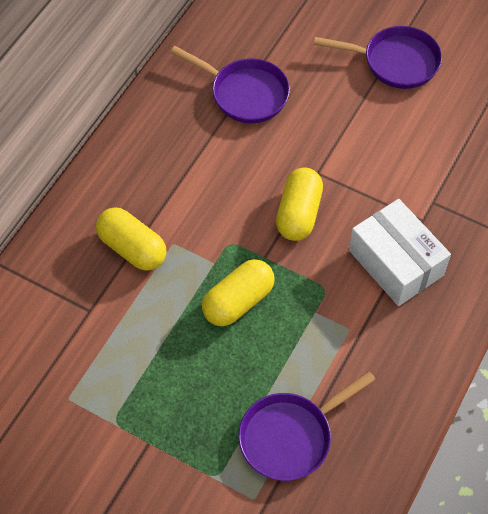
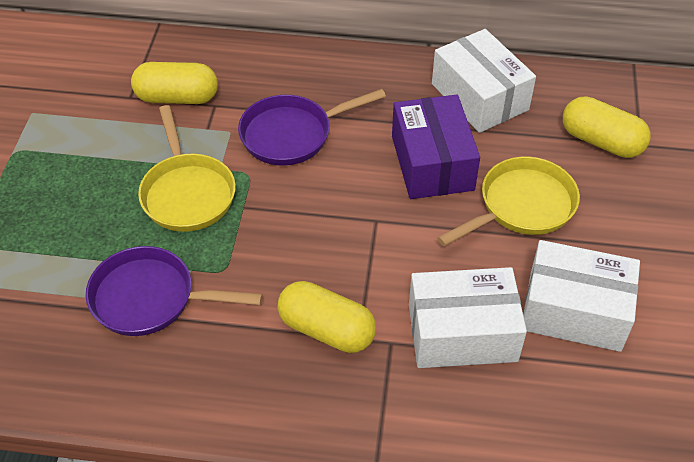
purple box: none = 0 -> [392,95,480,199] = 1
purple pan: [170,46,290,123] [238,371,376,481] [314,26,442,89] = 3 -> [86,246,263,336] [238,89,386,166] = 2
white box: [349,199,451,306] = 1 -> [409,267,527,368] [432,29,536,133] [523,240,640,352] = 3
yellow pan: none = 0 -> [138,105,236,232] [437,157,580,246] = 2

